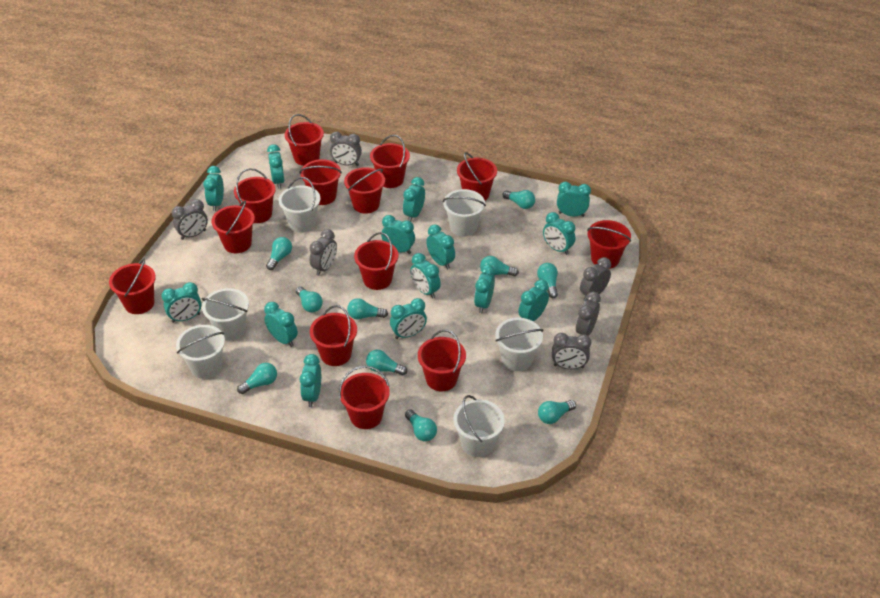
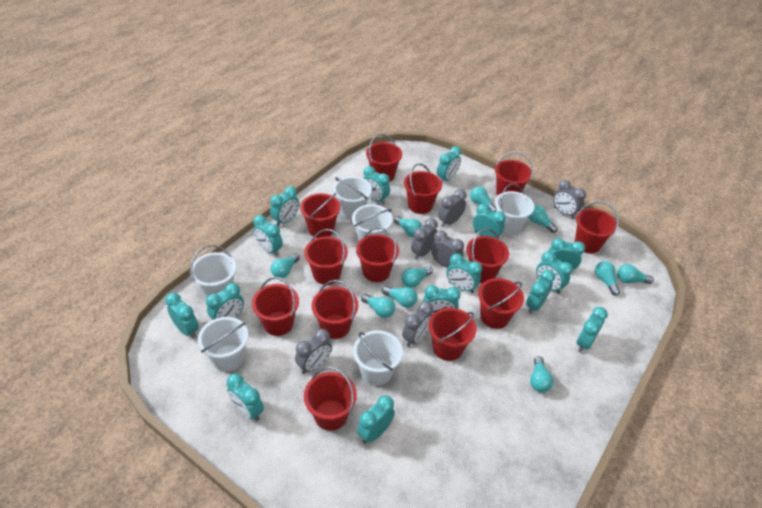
turquoise clock: [161,282,202,323] [203,166,224,211] [264,302,298,347] [267,144,285,189] [299,354,321,407] [381,215,415,254] [390,298,427,339] [403,177,425,222] [410,253,441,299] [426,224,455,269] [474,264,495,313] [518,280,549,322] [543,212,575,255] [557,182,591,217] = 14 -> [165,293,199,338] [206,283,244,320] [226,373,264,421] [253,215,283,256] [270,186,299,226] [357,395,395,444] [363,166,390,204] [423,285,461,314] [437,146,462,182] [446,254,482,293] [473,204,506,238] [526,270,555,314] [536,251,573,294] [548,238,585,272] [577,307,608,352] = 15

